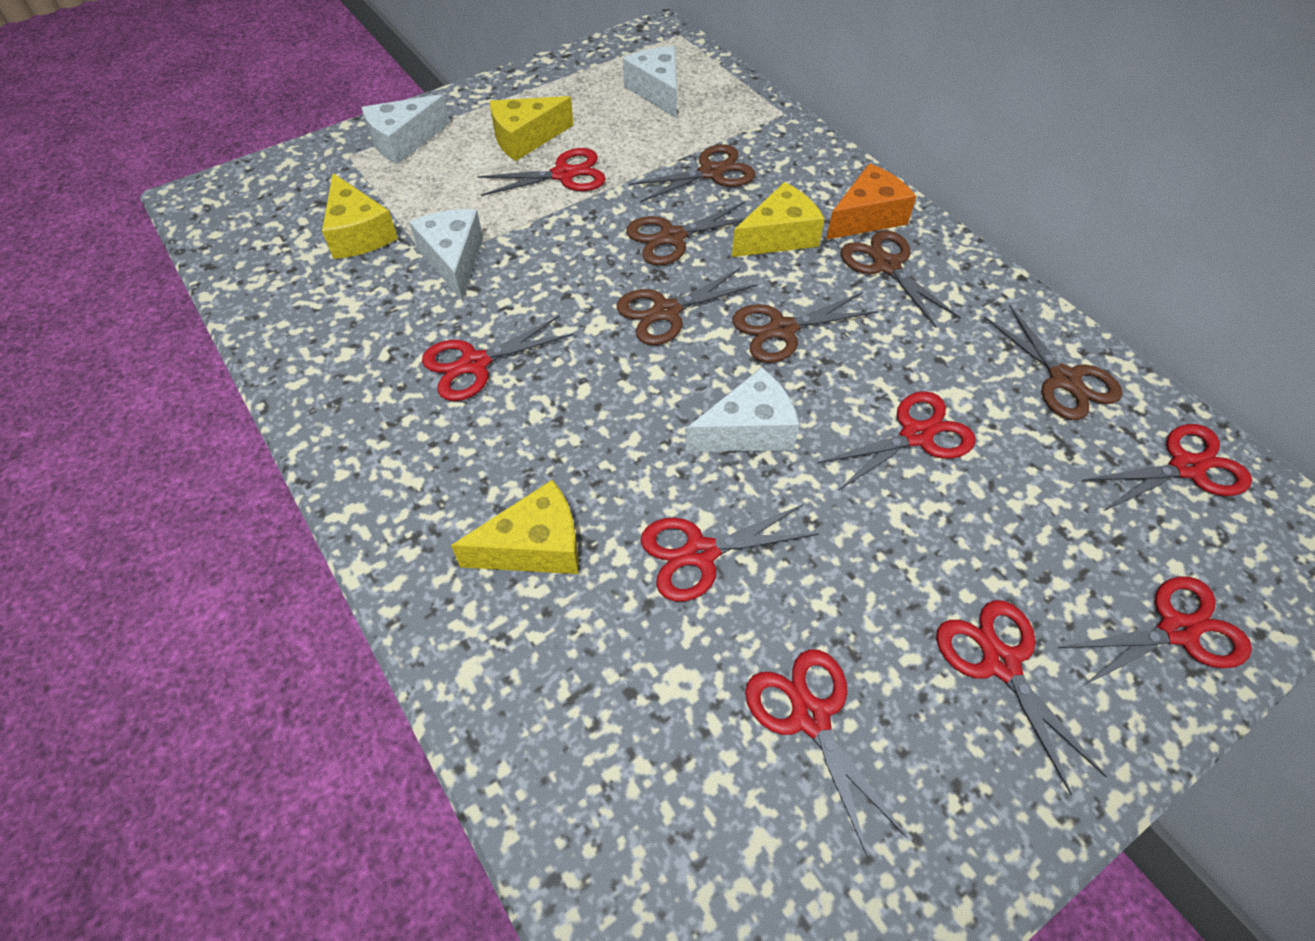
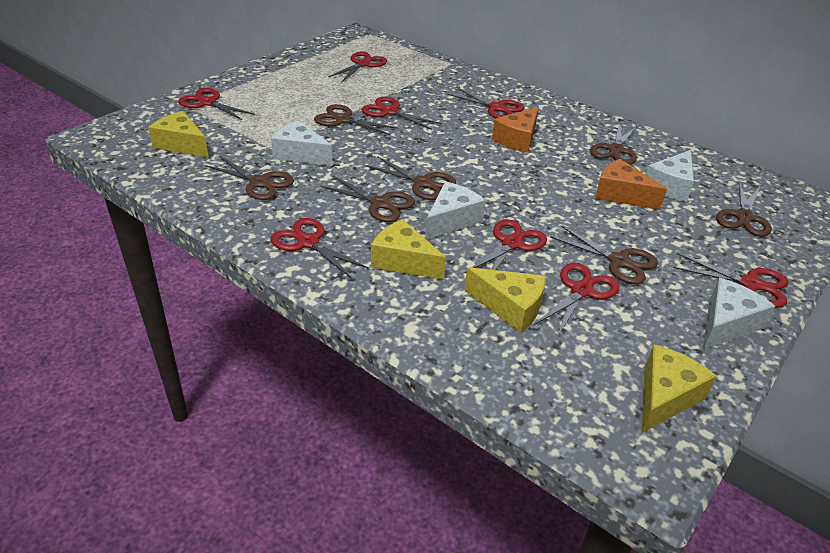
brown scissors: [617,268,757,345] [626,202,745,265] [629,144,755,203] [732,292,878,363] [841,230,961,328] [984,305,1122,420] = 6 -> [205,156,294,200] [314,104,398,135] [320,176,415,222] [365,156,456,200] [550,225,658,284] [590,123,637,165] [716,182,772,237] = 7
orange cheese: [826,163,916,240] = 1 -> [492,107,539,153] [595,159,667,210] = 2

